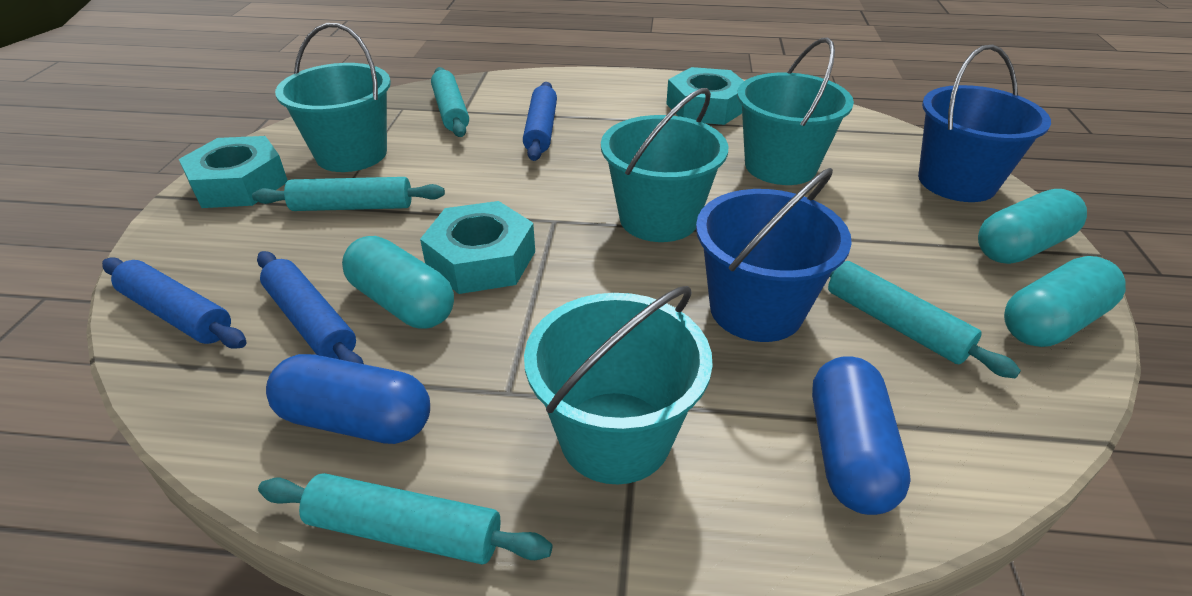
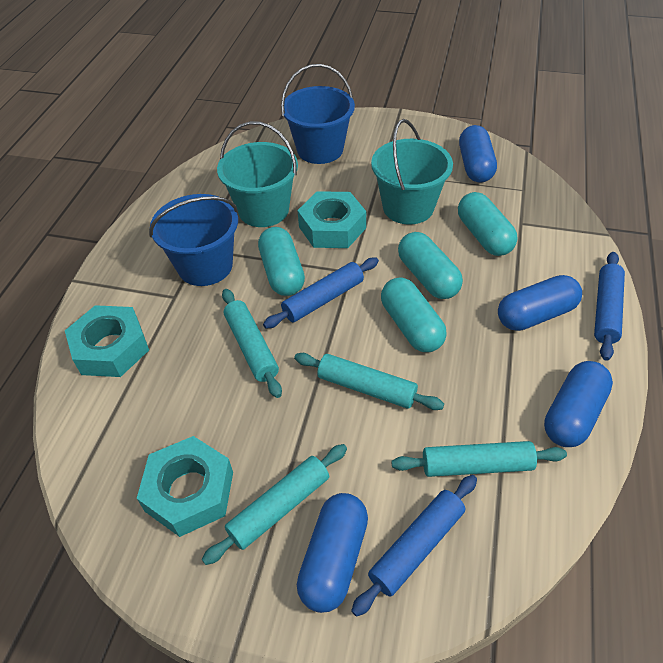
blue capsule: [266,354,430,444] [812,356,911,515] = 2 -> [297,493,368,613] [459,125,497,183] [498,275,582,331] [544,361,613,447] = 4
turquoise bucket: [275,23,391,172] [524,286,713,484] [601,88,728,242] [737,38,854,185] = 4 -> [217,121,298,227] [371,119,453,224] = 2
turquoise capsule: [342,236,454,329] [978,189,1087,264] [1004,256,1126,347] = 3 -> [258,227,305,296] [381,278,447,352] [398,232,463,299] [458,192,518,256] = 4

